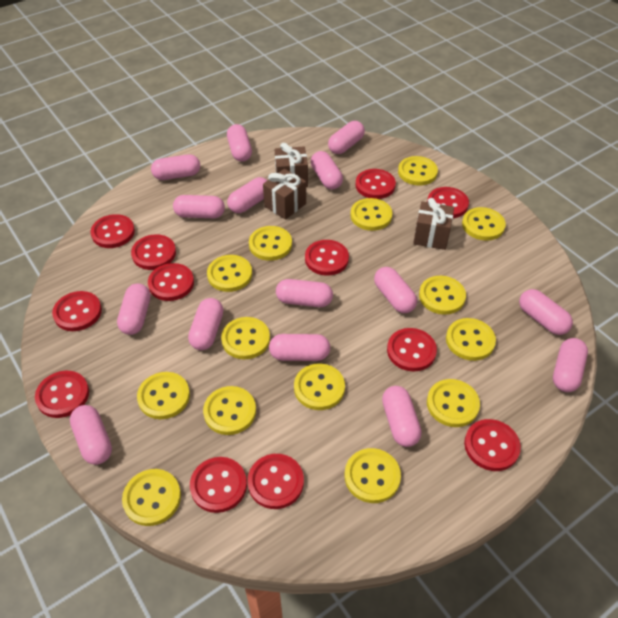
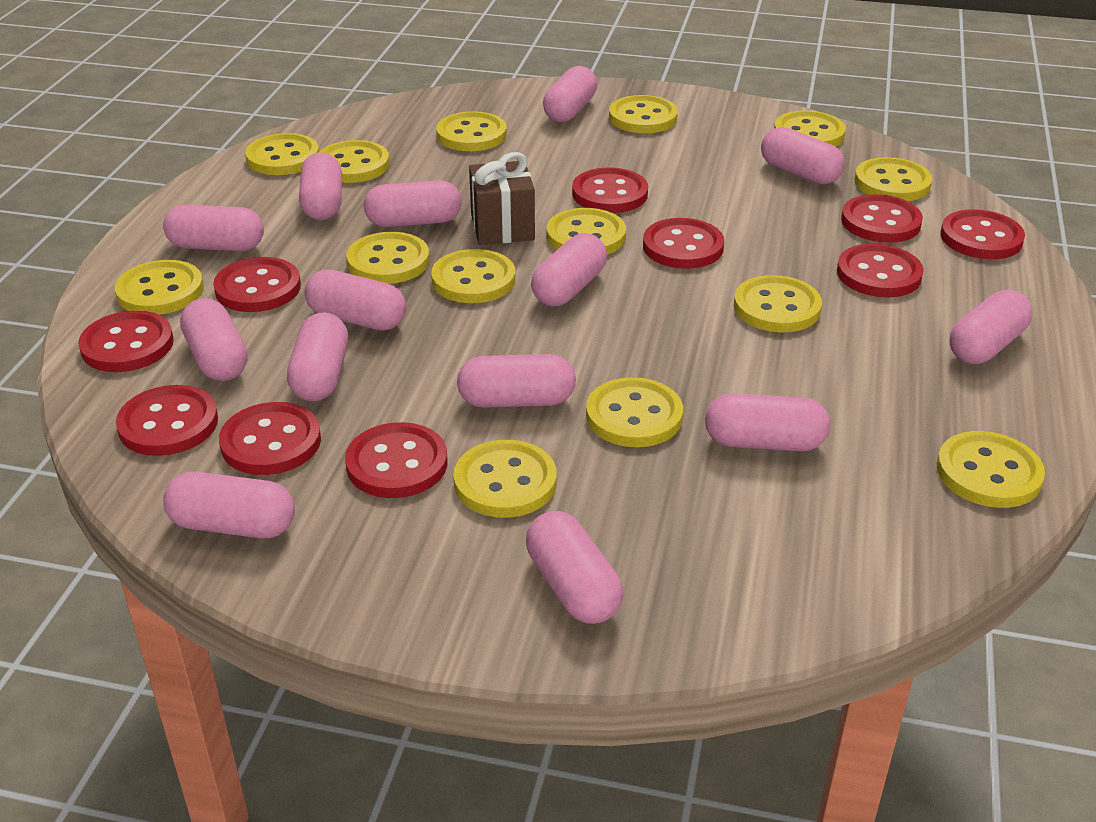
brown gift: [263,169,306,220] [275,143,308,187] [413,198,454,250] = 3 -> [469,152,535,245] = 1
pink capsule: [70,405,112,465] [117,283,150,335] [151,154,200,180] [173,195,225,218] [188,298,223,350] [227,124,252,162] [227,177,268,213] [269,334,330,361] [276,279,333,307] [311,151,343,190] [328,121,365,154] [374,267,417,313] [382,386,422,447] [519,289,573,335] [553,338,588,392] = 15 -> [163,205,264,251] [163,471,295,539] [180,298,248,381] [287,312,348,401] [299,152,342,220] [305,269,406,331] [364,180,461,227] [457,354,576,408] [526,511,623,624] [531,233,607,306] [543,66,597,122] [705,393,830,451] [761,127,845,184] [949,290,1032,364] = 14
red button: [35,371,89,418] [52,291,102,331] [90,214,135,248] [131,235,176,270] [148,263,194,301] [190,457,247,513] [247,454,304,509] [305,240,349,276] [356,169,396,199] [387,328,437,371] [427,187,469,218] [464,419,521,471] = 12 -> [78,311,174,372] [116,385,218,456] [213,257,301,312] [219,402,321,475] [345,422,447,498] [572,167,648,213] [643,218,724,269] [837,244,924,297] [841,194,923,243] [940,209,1025,259] = 10

